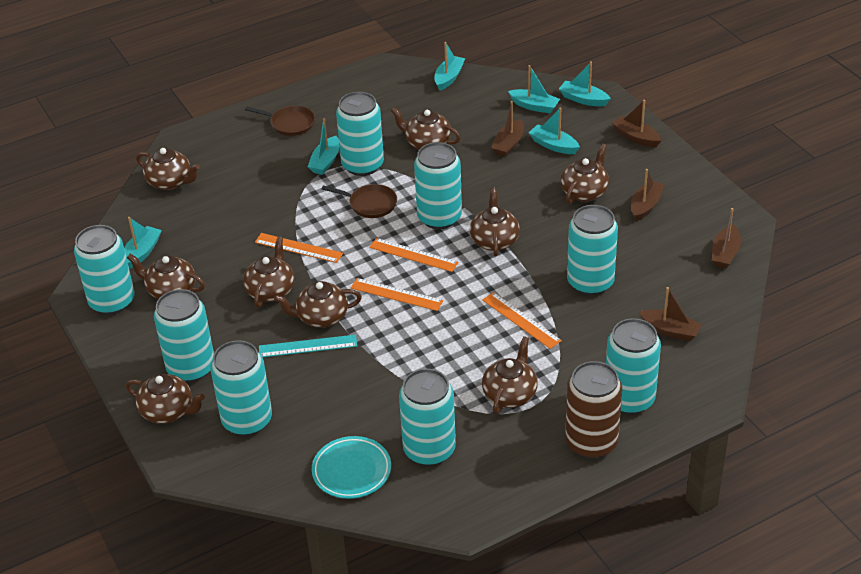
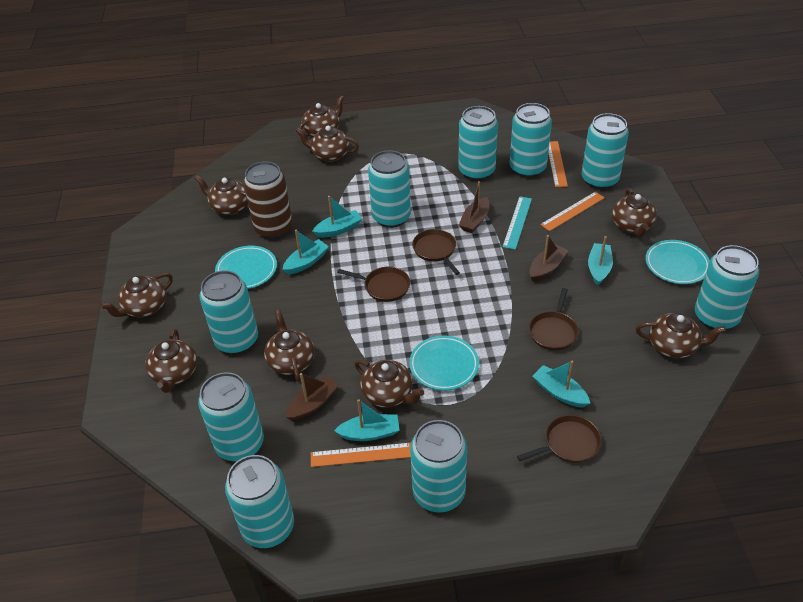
brown boat: [491,101,524,157] [612,100,662,147] [631,169,665,221] [639,287,702,341] [712,208,741,268] = 5 -> [286,373,339,421] [459,181,489,233] [530,235,568,282] = 3
brown pan: [245,106,315,136] [322,184,397,218] = 2 -> [337,267,410,302] [412,229,460,275] [517,415,602,463] [529,288,579,351] = 4
orange ruler: [255,233,343,263] [351,278,443,311] [369,238,459,272] [482,292,562,349] = 4 -> [311,443,411,467] [540,192,605,231] [548,141,568,187] = 3
turquoise boat: [124,217,162,269] [308,118,339,175] [435,42,465,91] [508,65,560,113] [529,107,580,154] [559,61,611,107] = 6 -> [282,230,329,275] [312,196,362,238] [334,399,400,441] [532,361,590,408] [588,236,613,286] = 5
turquoise can: [74,225,135,315] [154,289,214,382] [210,340,272,436] [336,92,384,176] [399,369,456,466] [414,142,462,229] [567,205,618,295] [606,318,661,414] = 8 -> [198,372,264,461] [199,270,258,354] [225,455,294,548] [368,150,411,228] [410,420,467,513] [458,106,498,180] [510,103,552,178] [582,113,629,189] [695,245,759,329] = 9
turquoise plate: [312,436,391,499] = 1 -> [215,246,277,289] [409,335,479,391] [645,240,710,284] = 3

